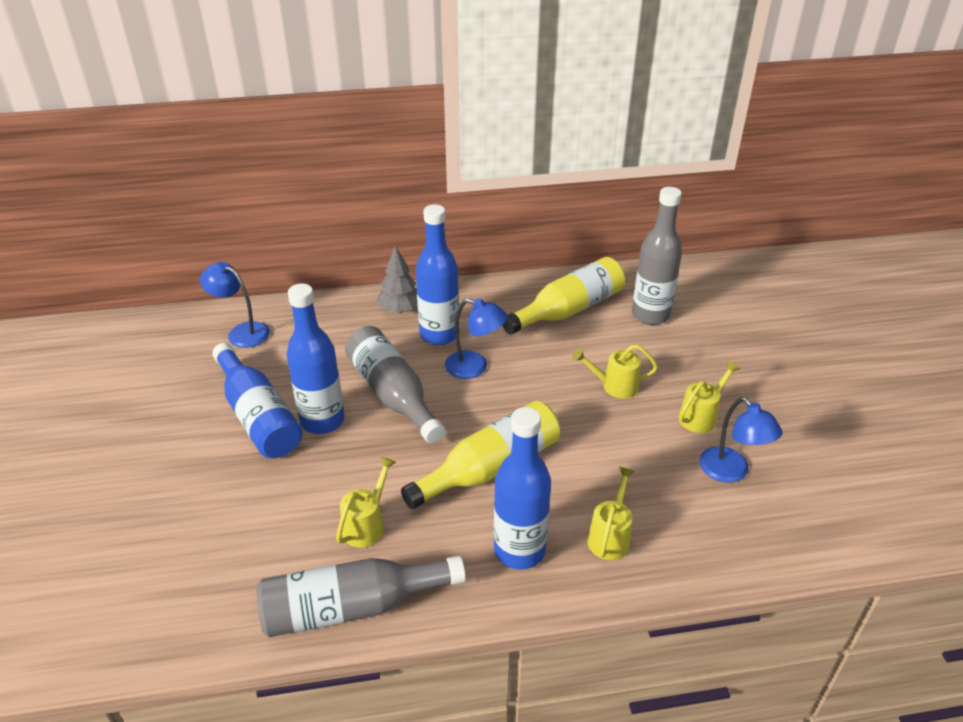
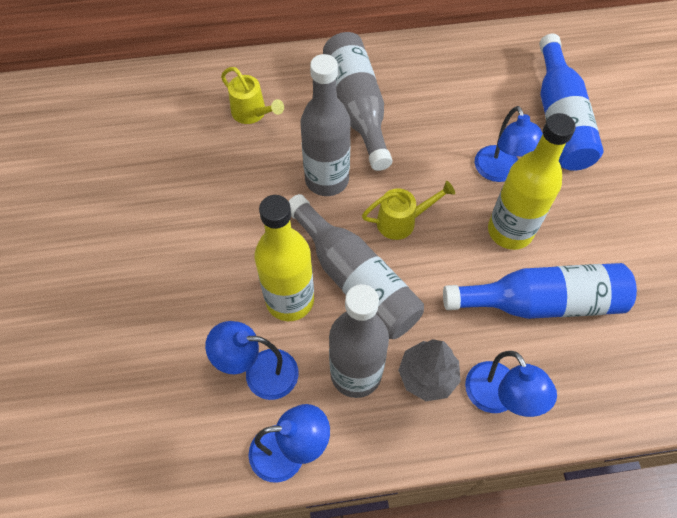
blue bottle: [212,343,302,458] [287,284,345,434] [416,204,459,345] [494,407,551,570] = 4 -> [443,263,637,319] [539,34,604,171] = 2
blue lamp: [200,262,270,348] [445,298,507,379] [699,397,783,483] = 3 -> [205,321,299,400] [249,404,330,483] [465,351,557,417] [475,106,543,182] = 4
grey bottle: [256,556,466,637] [345,326,445,443] [632,187,682,325] = 3 -> [289,194,424,339] [300,54,351,196] [323,32,393,171] [329,284,389,398] = 4
yellow watering can: [336,457,396,548] [572,344,658,399] [587,467,635,560] [679,361,740,433] = 4 -> [221,67,284,124] [362,181,455,240] = 2

